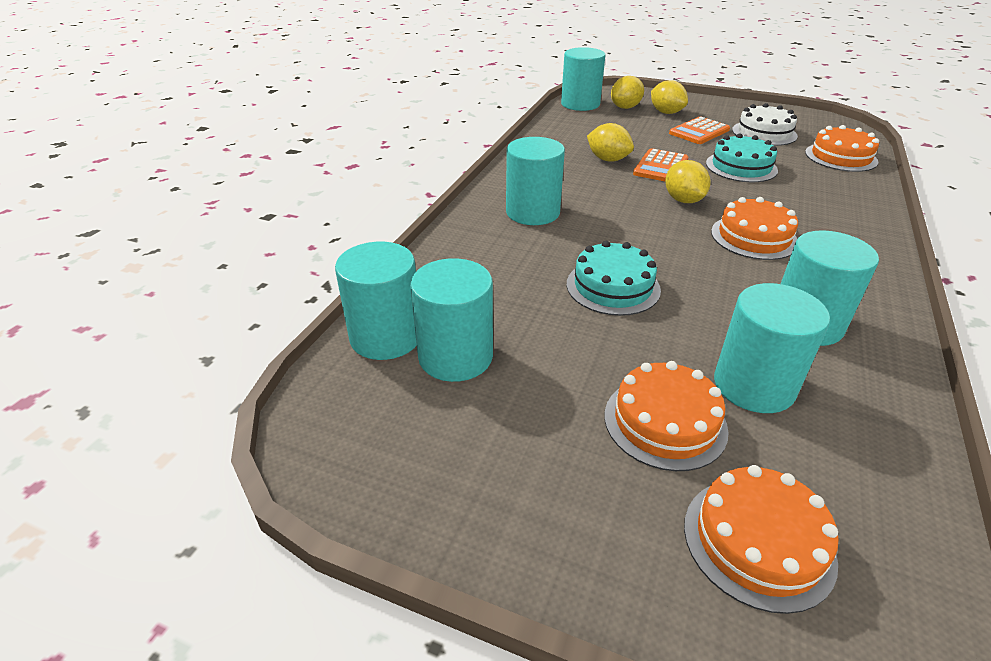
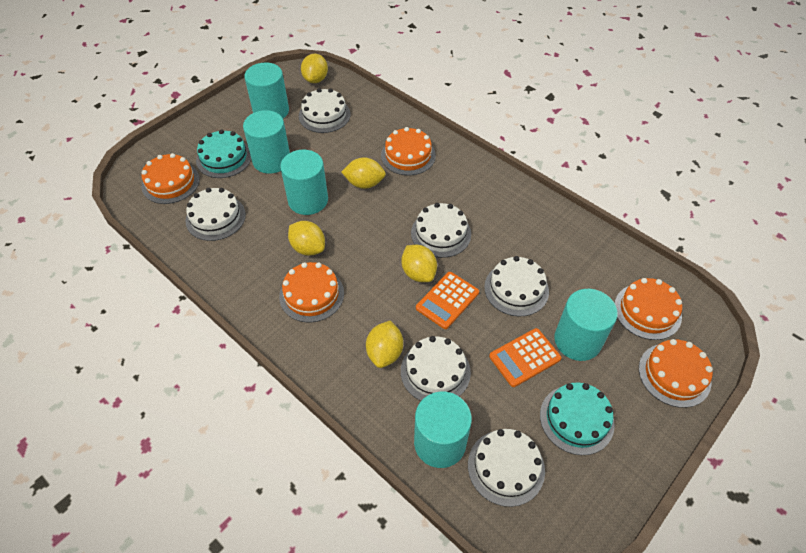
orange cake: [604,361,729,471] [684,465,839,614] [711,197,798,260] [805,125,879,172] = 4 -> [141,153,200,204] [279,262,344,322] [381,127,436,175] [615,278,682,340] [639,339,713,408] = 5
turquoise cylinder: [335,242,417,360] [410,258,493,382] [506,137,565,225] [561,47,605,111] [714,283,830,413] [781,230,879,346] = 6 -> [243,110,290,174] [244,62,289,118] [280,150,328,215] [414,391,472,468] [554,289,618,361] = 5
white cake: [732,103,798,146] = 1 -> [185,188,246,241] [299,88,350,133] [401,336,471,401] [411,203,471,258] [468,429,545,507] [484,256,549,316] = 6
yellow lemon: [587,123,634,162] [611,76,644,109] [651,80,688,114] [665,160,711,203] = 4 -> [288,221,325,256] [301,54,328,83] [341,157,386,189] [366,321,403,368] [401,245,437,282] = 5

